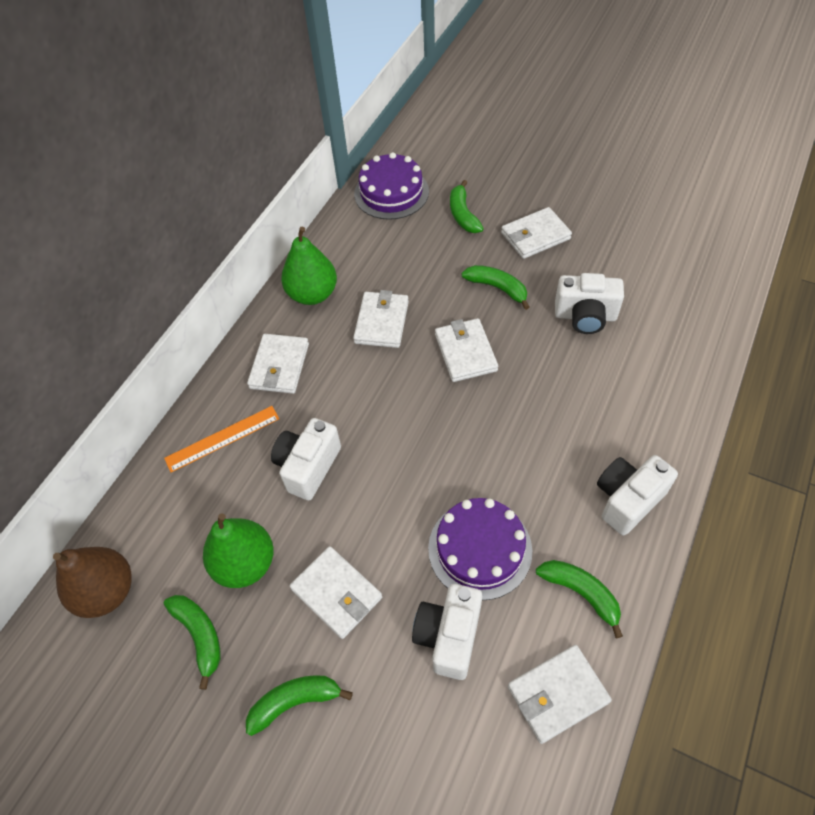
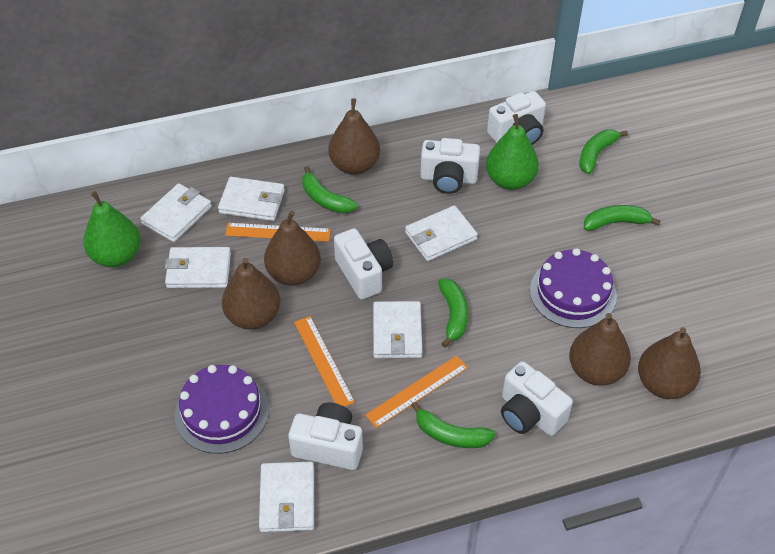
brown pear: [53,547,132,618] = 1 -> [222,258,280,330] [264,210,321,286] [328,98,380,175] [569,313,631,386] [638,327,701,399] = 5
orange ruler: [164,406,279,472] = 1 -> [225,223,331,242] [294,316,355,407] [365,356,468,428] = 3
white camera: [271,418,341,500] [412,584,482,680] [555,273,624,334] [597,455,678,535] = 4 -> [288,403,363,470] [334,228,393,300] [420,138,480,194] [487,91,546,145] [501,361,573,436] = 5

